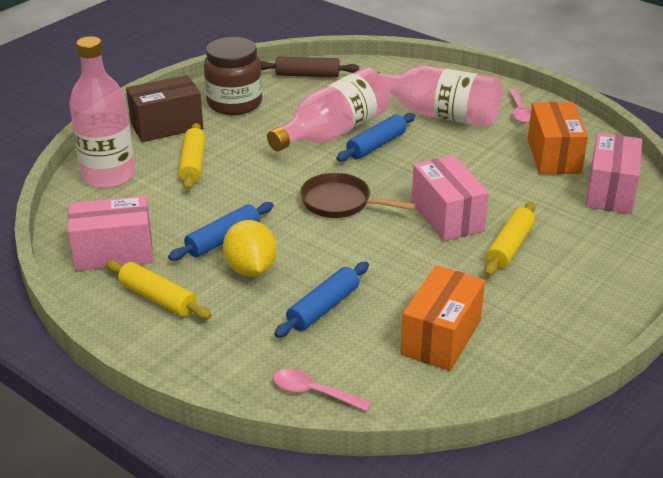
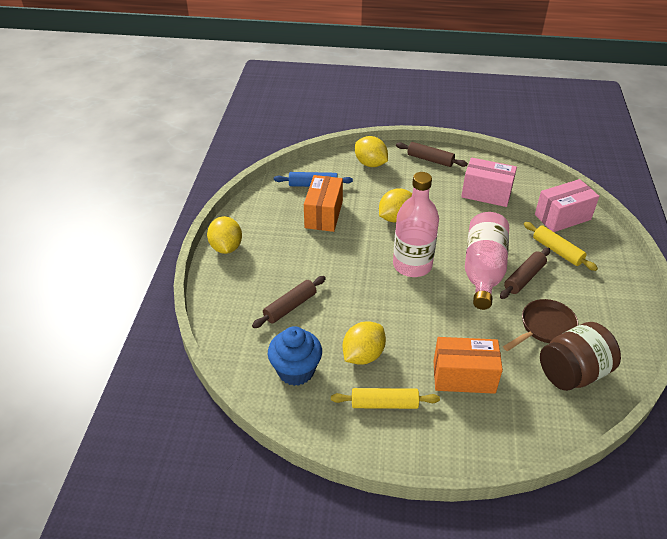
blue cupcake: none = 0 -> [268,326,322,386] = 1
blue rolling pin: [168,202,274,261] [274,262,369,338] [336,113,415,161] = 3 -> [274,172,353,187] = 1
brown box: [126,75,203,142] = 1 -> none = 0
brown rolling pin: [261,56,359,77] = 1 -> [252,276,326,328] [396,142,468,167] [500,248,550,299] = 3
pink bottle: [69,36,135,188] [267,68,390,151] [377,65,503,127] = 3 -> [393,172,439,277] [465,212,509,310] = 2
pink box: [68,196,153,271] [412,155,489,241] [586,133,642,214] = 3 -> [461,158,517,207] [535,179,599,232] = 2
pink spoon: [273,369,372,412] [508,89,531,123] = 2 -> none = 0
yellow lemon: [223,220,277,277] = 1 -> [207,216,242,254] [343,321,386,365] [355,136,388,167] [379,188,412,222] = 4
yellow rolling pin: [106,260,212,319] [179,123,205,190] [484,202,536,276] = 3 -> [331,388,440,409] [524,222,598,271] = 2

